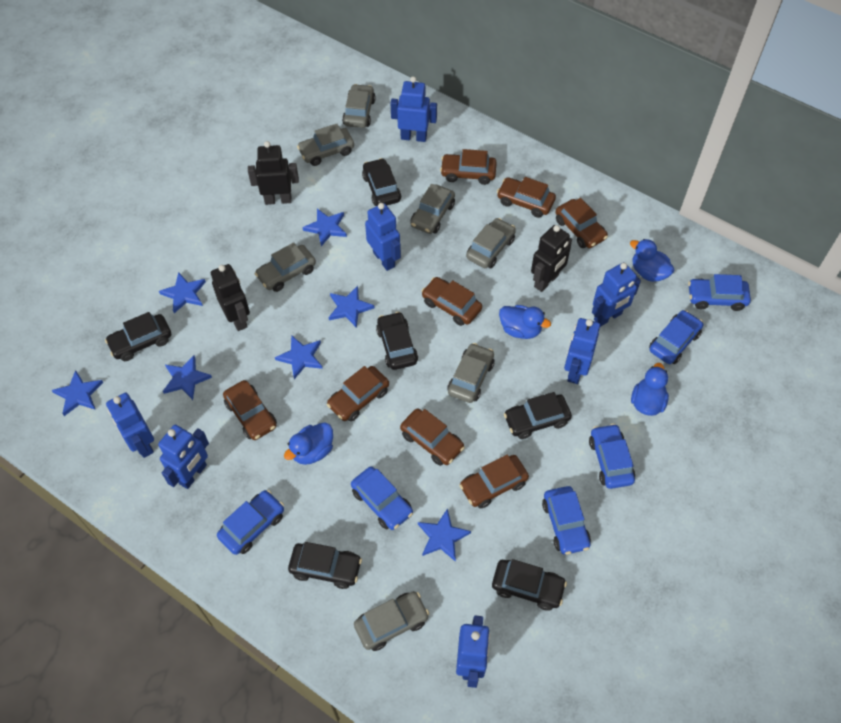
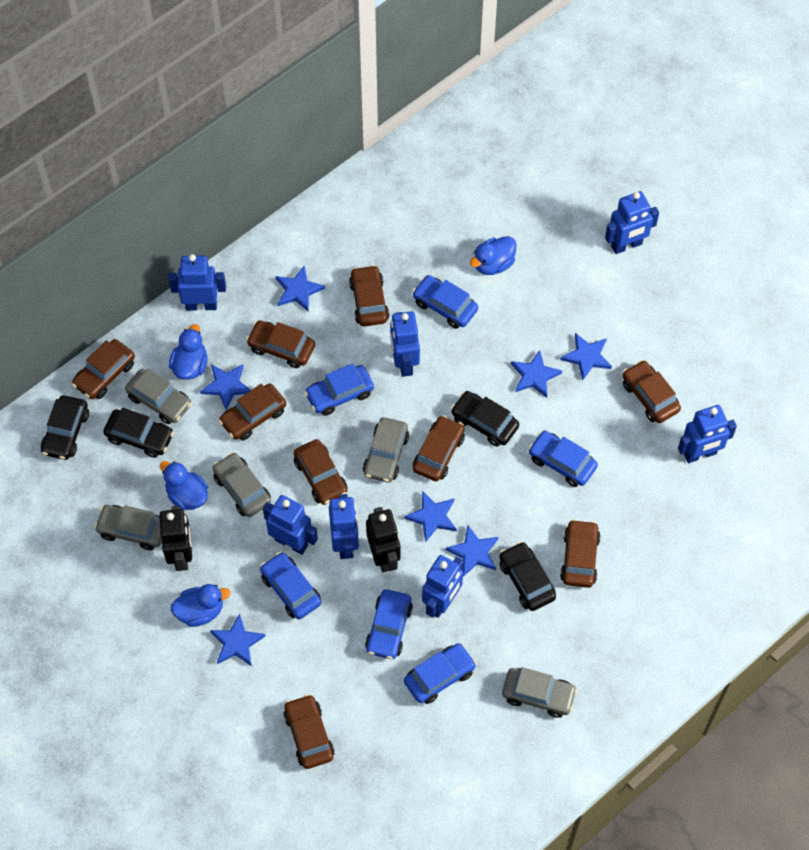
black car: [105,312,171,361] [288,542,362,589] [362,158,401,206] [376,312,418,370] [492,559,567,611] [504,392,572,439] = 6 -> [41,395,89,460] [103,408,174,458] [451,391,519,447] [499,541,556,611] = 4
black robot: [211,264,250,331] [248,141,299,205] [531,225,572,292] = 3 -> [159,506,192,571] [366,507,400,572] = 2
brown car: [223,380,277,440] [327,366,389,422] [400,408,465,466] [421,277,482,326] [440,149,497,185] [459,454,529,508] [497,177,556,218] [555,198,608,248] = 8 -> [72,339,135,399] [219,384,286,441] [246,320,315,368] [284,694,335,769] [294,439,347,505] [349,265,389,326] [413,415,465,481] [560,519,601,588] [622,360,681,423] = 9
grey car: [255,242,316,292] [297,124,354,166] [342,84,375,128] [354,591,429,651] [410,184,455,234] [447,343,494,403] [466,218,516,268] = 7 -> [94,505,162,550] [125,369,192,424] [212,452,271,517] [363,417,409,483] [502,667,577,718] = 5

